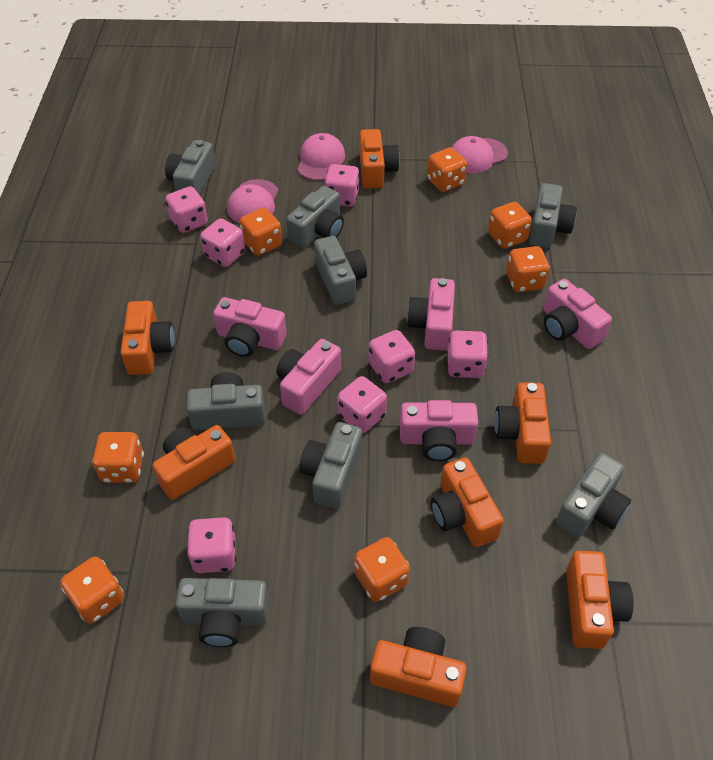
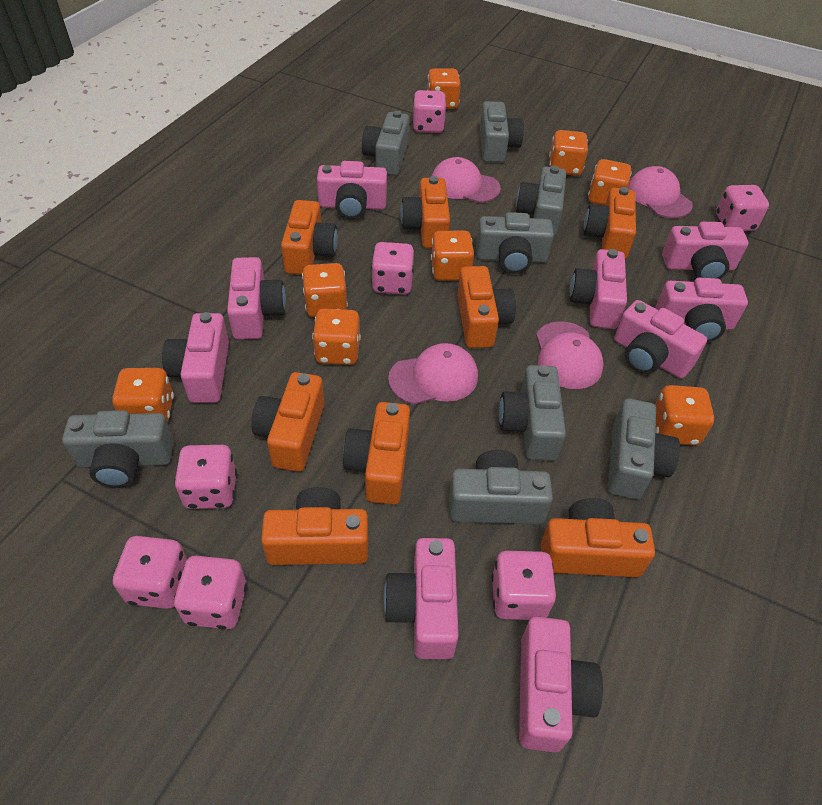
orange camera: [121,301,174,375] [152,425,235,500] [360,129,400,188] [370,627,467,707] [431,457,504,547] [494,382,551,464] [566,551,634,649] = 7 -> [251,372,324,472] [261,487,368,565] [281,200,338,275] [343,402,410,505] [400,176,450,248] [457,266,516,348] [541,498,655,577] [584,187,636,259] = 8
orange dice: [60,557,124,624] [92,432,144,483] [239,208,282,256] [354,537,410,602] [427,147,467,192] [488,202,532,249] [506,246,550,292] = 7 -> [112,368,174,423] [302,263,348,317] [312,309,361,365] [427,68,461,109] [431,231,474,281] [549,130,588,176] [588,159,632,206] [655,385,714,445] = 8
pink camera: [213,297,287,357] [276,339,341,415] [400,400,478,461] [407,278,455,351] [543,279,612,349] = 5 -> [162,312,229,403] [227,257,286,340] [317,161,387,219] [383,538,459,659] [519,616,603,752] [569,249,627,329] [614,300,707,378] [655,277,748,342] [662,222,748,279] = 9
pink cap: [227,179,279,223] [297,133,345,181] [452,136,508,173] = 3 -> [388,343,478,404] [432,157,501,203] [536,321,604,389] [628,166,693,218] = 4

